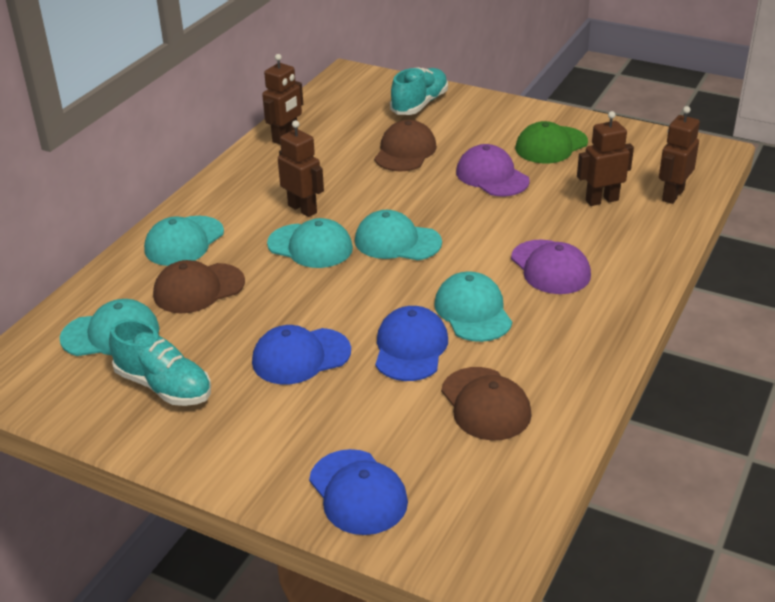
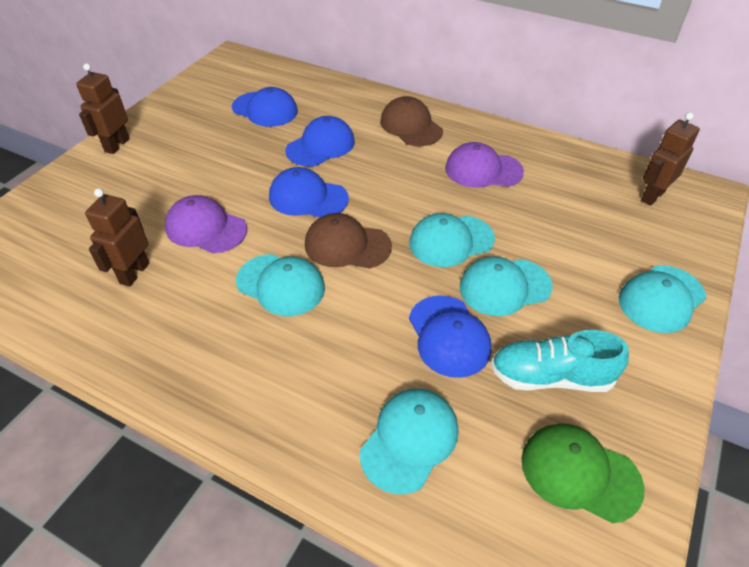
blue cap: [252,325,351,384] [309,449,408,535] [375,306,448,381] = 3 -> [232,87,298,127] [269,167,349,217] [286,116,355,167] [409,295,492,378] = 4
brown cap: [153,260,245,313] [374,120,437,171] [441,367,532,441] = 3 -> [305,213,392,269] [380,96,443,146] = 2
brown robot: [262,54,303,145] [278,120,324,217] [577,111,634,206] [659,106,700,204] = 4 -> [76,63,130,154] [85,188,149,287] [641,112,700,206] = 3
turquoise shoe: [109,319,211,406] [390,67,448,115] = 2 -> [491,330,629,392] = 1

